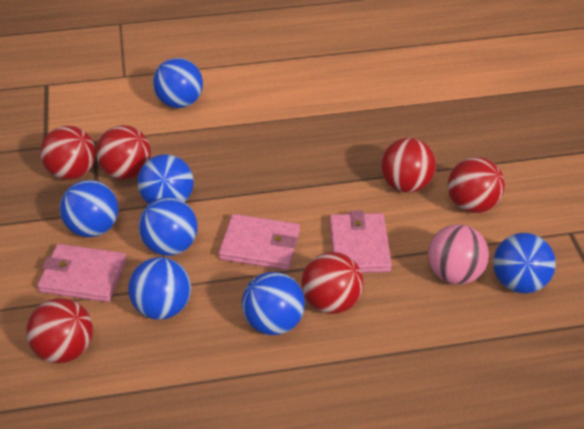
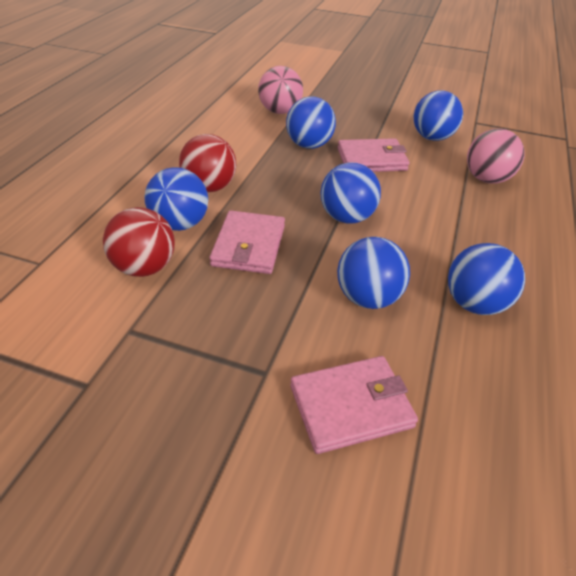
blue ball: [60,180,118,237] [128,257,191,320] [137,154,194,204] [139,197,197,256] [153,58,203,108] [242,272,305,335] [493,233,556,294] = 7 -> [144,167,208,231] [286,96,336,149] [320,162,381,223] [337,237,410,309] [414,90,463,141] [448,243,525,315] = 6
pink ball: [428,224,489,285] = 1 -> [258,66,303,114] [467,128,525,184] = 2
red ball: [26,298,93,363] [40,126,96,180] [96,125,151,179] [301,252,363,314] [381,138,436,193] [448,157,505,213] = 6 -> [103,207,175,277] [179,134,236,192] = 2

